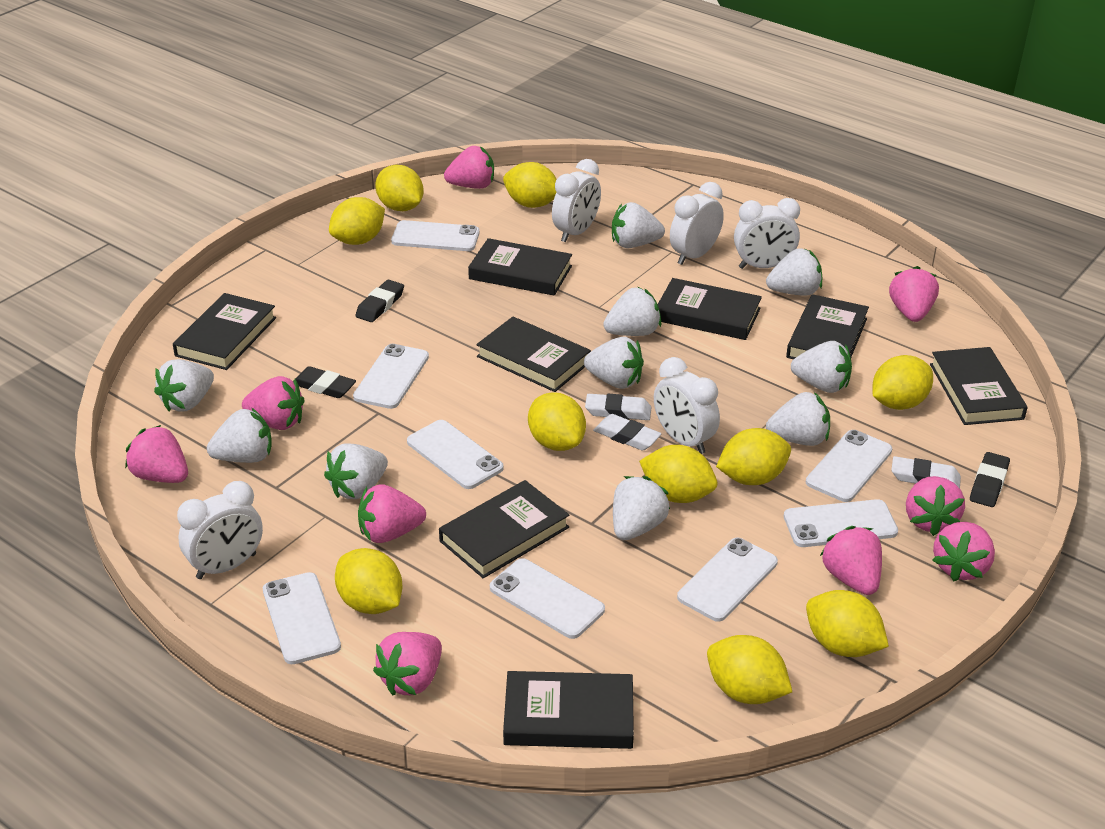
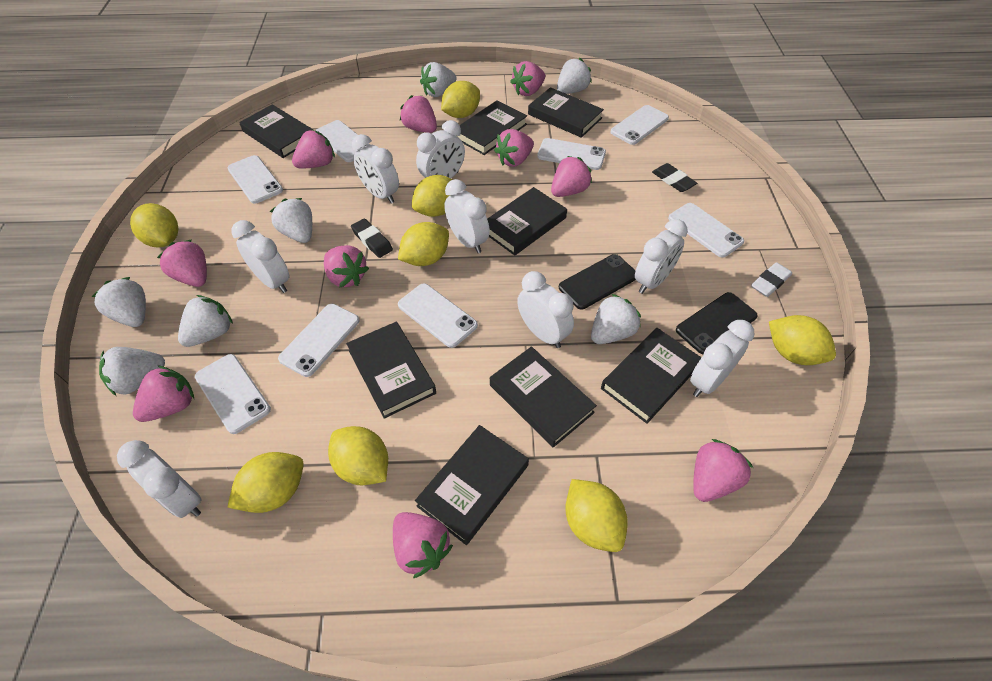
black eraser: [293,366,356,398] [355,280,404,322] [970,452,1010,507] = 3 -> [351,218,393,258] [652,163,697,192] = 2
black phone: none = 0 -> [559,254,636,310] [676,292,757,355] = 2
pink strawberry: [125,425,188,483] [242,376,304,430] [358,484,426,543] [373,632,442,696] [444,146,494,189] [820,526,882,595] [889,266,939,322] [906,476,965,536] [932,522,995,581] = 9 -> [133,365,194,422] [157,239,207,287] [292,130,335,169] [324,245,369,288] [393,512,453,578] [400,95,437,133] [494,129,534,167] [510,61,545,96] [551,156,592,197] [693,439,753,502] = 10
white clock: [177,481,263,579] [552,159,601,242] [654,357,720,454] [670,182,724,265] [734,198,800,269] = 5 -> [117,440,202,518] [232,220,289,293] [352,134,399,204] [416,120,465,178] [444,179,490,253] [517,271,574,348] [635,219,688,294] [690,320,754,397] = 8
white eraser: [585,394,651,420] [593,414,662,451] [891,456,961,488] = 3 -> [751,262,792,297] = 1
white strawberry: [154,359,214,412] [207,408,272,463] [324,444,388,499] [584,337,644,389] [603,287,661,336] [612,202,665,248] [613,476,670,540] [766,248,822,296] [766,392,830,446] [791,341,852,393] = 10 -> [92,277,146,327] [99,347,165,396] [178,295,233,347] [270,198,312,243] [420,62,457,97] [557,58,592,94] [591,294,641,344] = 7
yellow lemon: [329,197,385,245] [335,548,403,614] [375,165,424,211] [503,162,557,208] [528,392,586,451] [639,445,717,503] [707,635,792,704] [716,428,791,485] [806,590,889,657] [872,355,933,410] = 10 -> [130,203,178,248] [227,452,304,513] [328,426,388,485] [398,222,449,266] [412,175,452,217] [441,81,480,118] [565,479,628,552] [769,315,836,365] = 8

